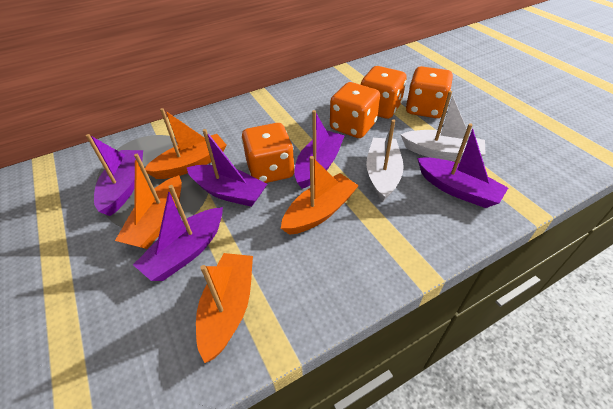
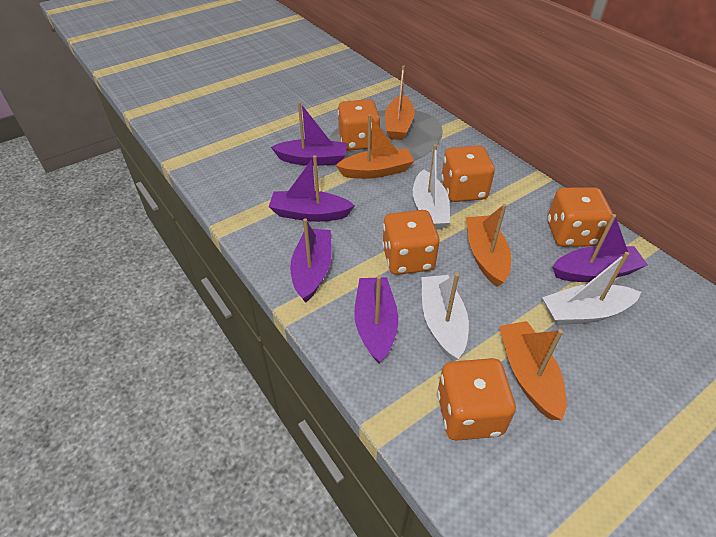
orange dice: [242,123,295,183] [330,82,380,138] [361,66,407,119] [406,66,453,118] = 4 -> [338,99,381,151] [382,210,440,275] [437,358,516,441] [441,145,495,202] [547,187,613,247] = 5
white boat: [366,119,404,202] [400,91,486,161] = 2 -> [413,144,450,230] [421,273,469,361] [542,252,641,325] = 3

